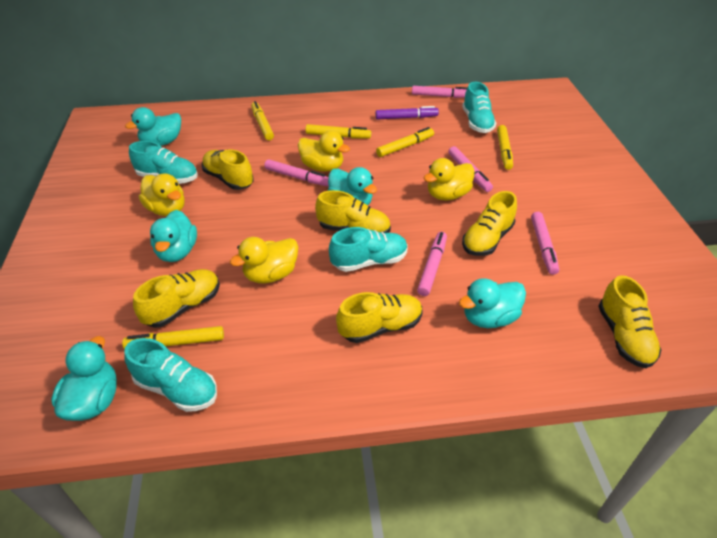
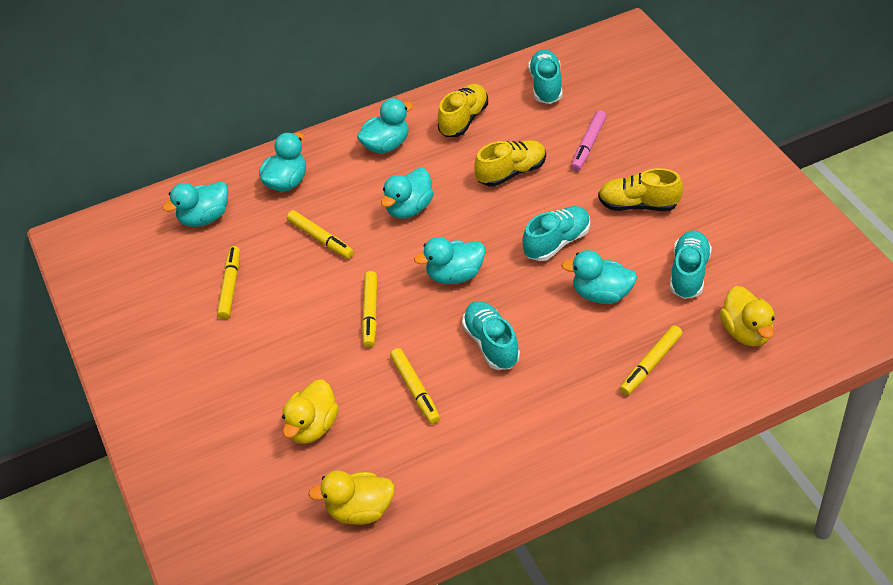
pink marker: [264,159,329,186] [412,86,467,98] [417,232,447,296] [448,146,493,192] [531,212,559,275] = 5 -> [571,110,606,171] = 1
purple marker: [376,106,439,119] = 1 -> none = 0
turquoise duck: [51,336,117,421] [125,107,181,146] [150,210,197,262] [328,167,377,206] [459,278,526,328] = 5 -> [163,181,228,227] [259,133,306,191] [357,98,413,154] [381,168,434,219] [414,237,485,284] [561,250,637,304] = 6
yellow duck: [139,173,185,216] [230,237,298,284] [298,131,350,172] [424,158,475,200] = 4 -> [282,380,339,444] [308,470,395,525] [720,286,774,347] = 3
yellow shoe: [133,269,220,328] [202,149,254,190] [315,190,391,233] [336,292,423,343] [462,191,517,256] [598,275,662,368] = 6 -> [438,84,488,137] [474,140,546,187] [598,168,683,211] = 3

